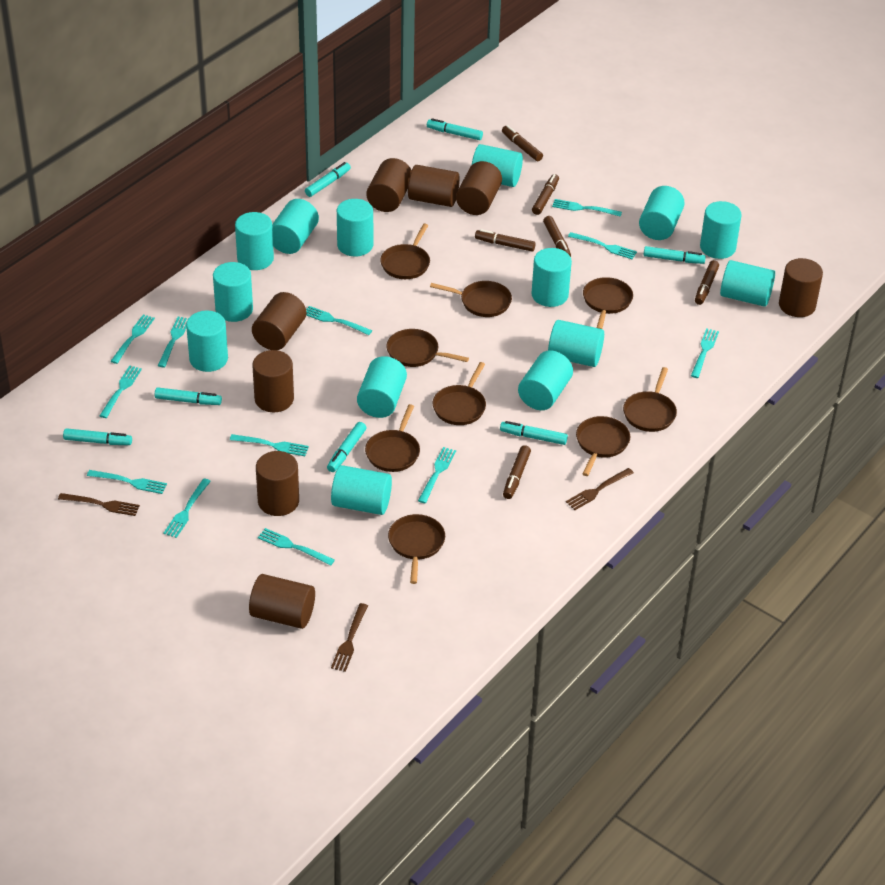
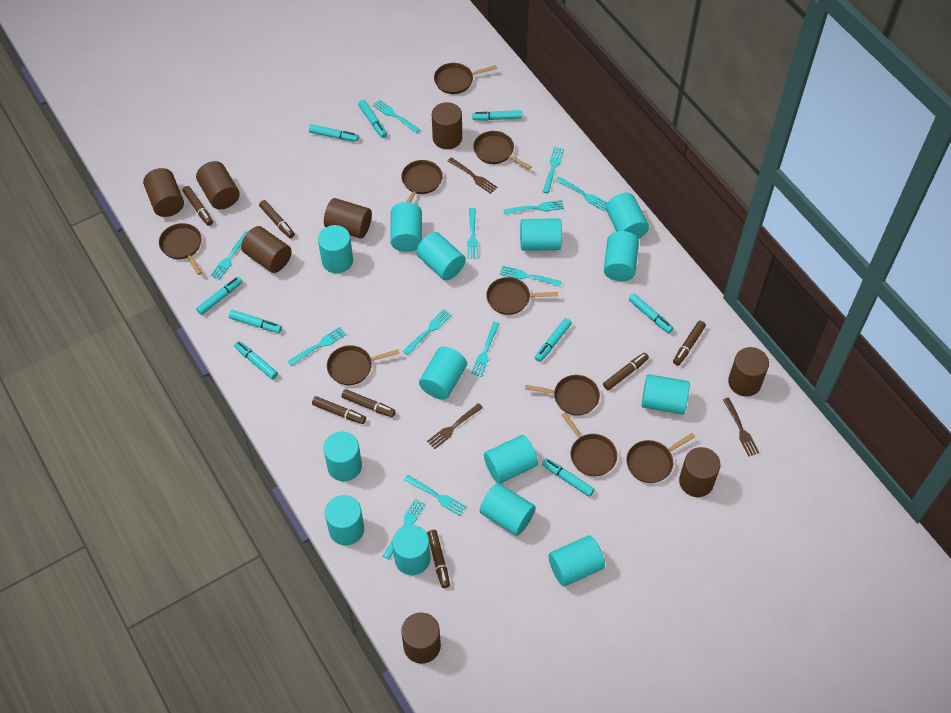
brown marker: [475,229,536,252] [502,125,543,161] [503,445,531,499] [532,174,559,215] [543,216,571,257] [695,260,719,305] = 6 -> [182,186,213,226] [259,200,295,238] [312,396,366,424] [341,389,396,417] [427,530,450,588] [603,353,649,390] [673,321,706,366] = 7
turquoise marker: [63,428,132,445] [155,387,222,405] [305,162,351,197] [327,422,366,472] [427,118,483,140] [500,421,568,445] [643,246,706,264] = 7 -> [196,277,242,315] [229,310,282,333] [234,341,278,379] [309,124,359,142] [358,100,387,138] [472,110,522,121] [535,318,572,362] [542,458,595,497] [629,294,673,333] = 9

